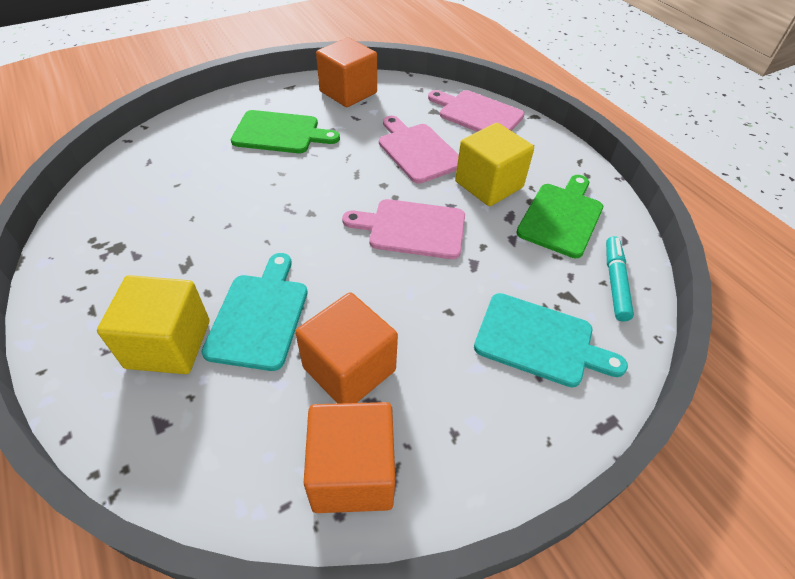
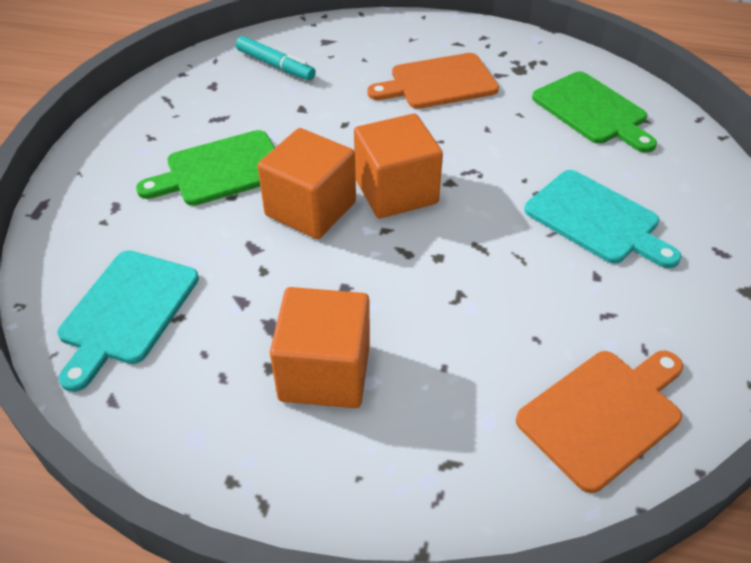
orange cutting board: none = 0 -> [367,53,499,109] [516,351,683,493] = 2
pink cutting board: [342,199,465,259] [379,116,459,184] [428,90,524,132] = 3 -> none = 0
yellow cube: [97,275,209,374] [455,123,534,206] = 2 -> none = 0

